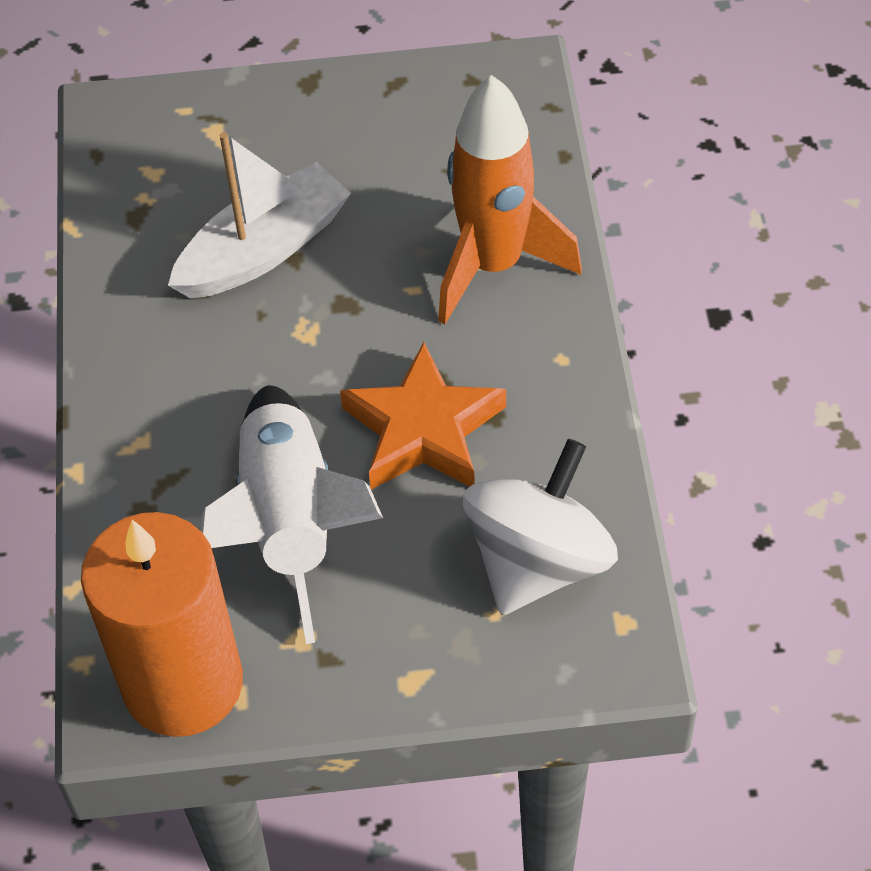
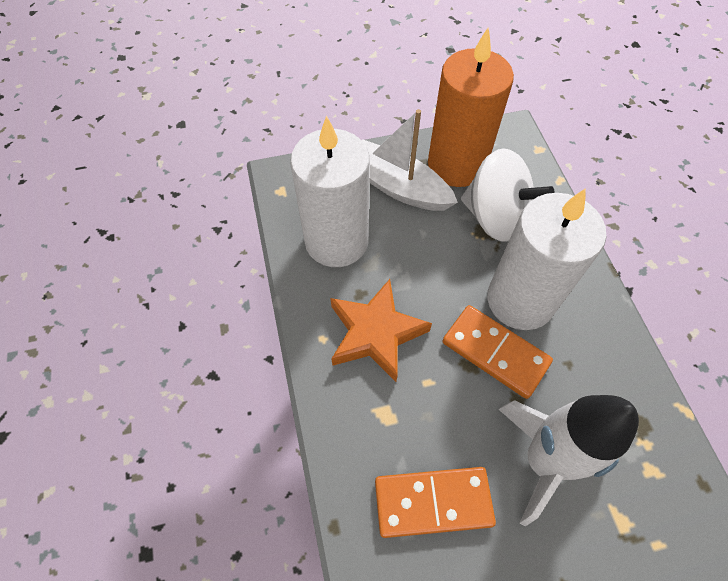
orange domino: none = 0 -> [375,467,496,538] [443,305,553,399] = 2
orange rocket: [438,75,582,325] = 1 -> none = 0
white candle: none = 0 -> [290,115,370,267] [487,188,606,330] = 2

